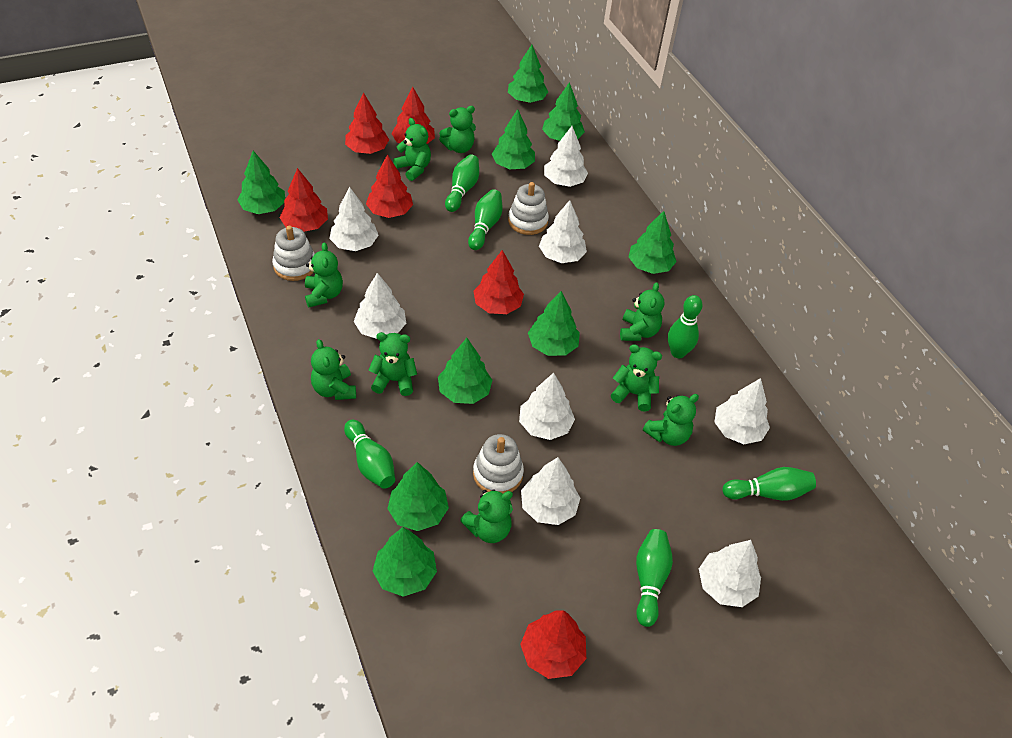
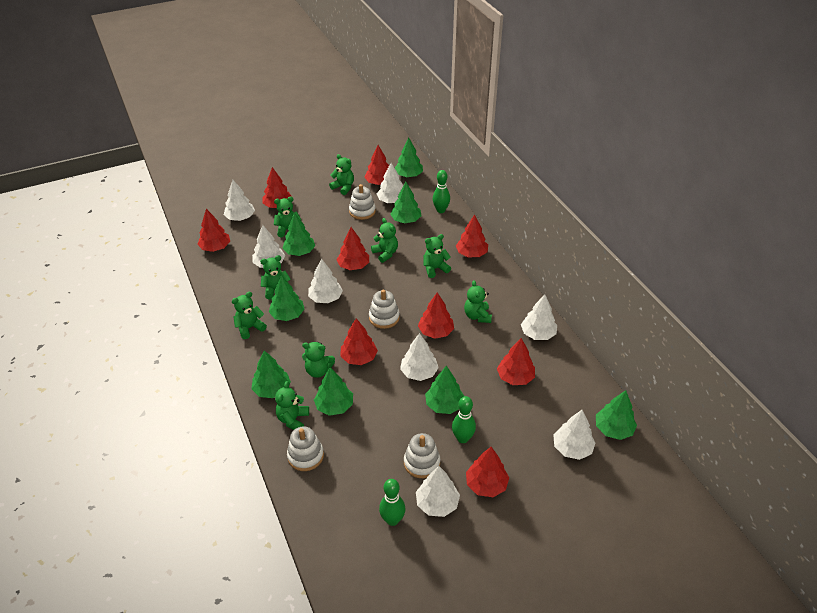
green bowling pin: [344,419,395,489] [445,155,479,212] [468,189,502,250] [636,529,673,627] [668,295,703,358] [723,467,816,501] = 6 -> [379,479,405,526] [433,170,450,213] [452,396,476,443] = 3
green tree: [237,151,285,214] [373,527,437,597] [387,462,449,531] [438,338,492,404] [492,109,535,169] [508,45,548,103] [528,291,580,356] [542,82,585,141] [629,211,677,274] = 9 -> [251,350,291,398] [269,276,304,321] [283,213,315,256] [314,367,353,416] [390,182,421,223] [395,138,423,177] [425,366,464,414] [596,390,637,440] = 8
red tree: [279,168,328,232] [345,92,389,154] [366,154,413,218] [391,87,435,144] [473,250,524,314] [520,610,586,679] = 6 -> [198,209,230,252] [262,167,292,208] [336,227,369,270] [340,318,378,365] [364,145,389,185] [418,292,454,339] [456,214,488,257] [466,447,509,497] [497,338,535,385] = 9
white stacking toy: [272,226,315,281] [473,434,524,493] [508,182,549,235] = 3 -> [287,427,324,471] [349,184,376,220] [369,290,400,329] [404,433,440,478] = 4

